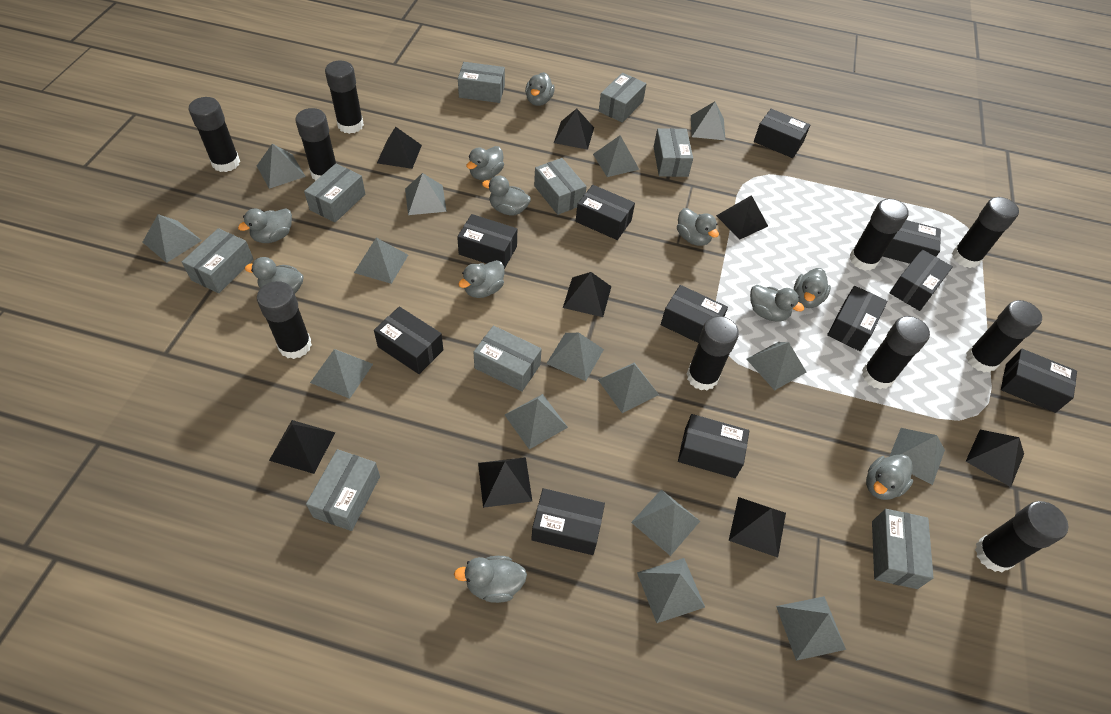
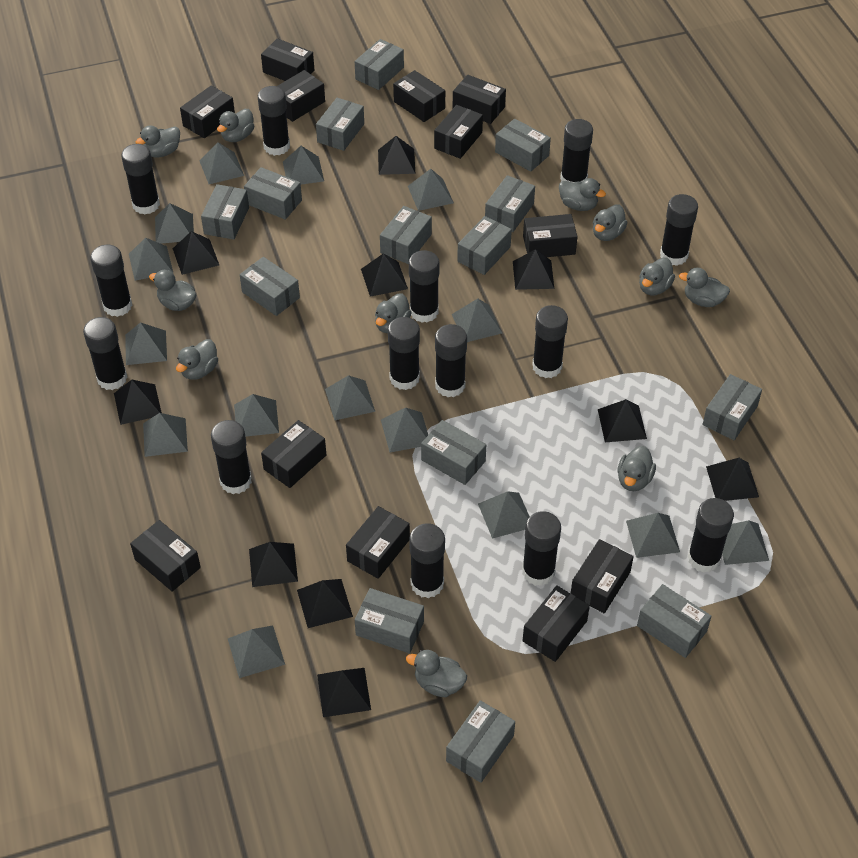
black box: [374,306,443,374] [457,214,517,269] [531,488,605,555] [576,185,635,240] [661,285,728,343] [678,414,749,478] [754,109,810,158] [827,286,888,351] [883,220,941,264] [890,249,953,311] [1001,349,1077,413] = 11 -> [130,520,201,592] [180,85,235,138] [261,38,314,81] [261,420,326,488] [277,70,325,122] [346,506,410,579] [393,70,445,122] [434,105,483,159] [453,75,506,124] [523,214,578,257] [523,585,590,662] [571,539,634,613] = 12
black glue stick: [189,97,240,172] [257,281,312,359] [296,108,336,181] [325,60,364,134] [687,316,739,390] [849,199,908,271] [862,316,930,389] [952,197,1019,268] [966,300,1042,373] [975,501,1068,572] = 10 -> [83,317,127,390] [90,244,132,317] [121,144,160,214] [211,420,252,494] [258,86,290,156] [388,317,420,390] [409,250,440,323] [409,523,445,598] [435,324,467,397] [522,511,561,586] [532,305,568,378] [560,119,593,183] [660,194,698,266] [687,498,734,573] = 14
black pyramid: [269,420,335,474] [377,127,422,169] [478,457,532,508] [554,108,594,150] [563,272,612,317] [716,195,768,239] [729,497,786,558] [966,430,1024,487] = 8 -> [114,380,162,425] [173,231,219,275] [249,542,298,587] [297,579,353,628] [317,668,371,717] [361,253,408,297] [378,136,415,175] [513,249,554,290] [598,399,647,442] [706,458,759,501] = 10
grey box: [182,228,253,293] [304,164,365,222] [306,449,380,531] [458,62,505,103] [474,326,542,392] [534,158,587,215] [599,73,647,123] [654,128,693,177] [872,509,934,589] = 9 -> [201,184,249,240] [240,257,300,316] [244,167,302,220] [316,98,364,151] [355,39,404,90] [355,588,424,653] [380,206,432,264] [421,420,486,485] [446,700,515,783] [457,216,512,275] [485,175,535,232] [495,119,551,172] [637,584,712,658] [702,374,762,440] = 14

